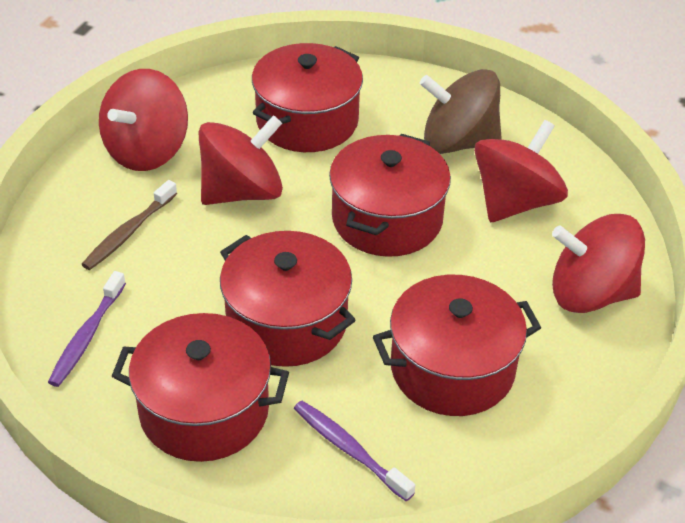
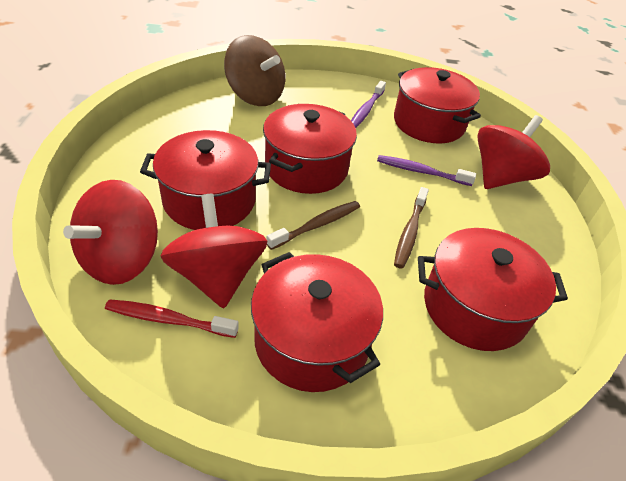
brown toothbrush: [81,180,177,270] = 1 -> [267,201,360,250] [394,187,429,269] = 2
red spinning top: [99,69,188,171] [198,115,283,205] [474,120,568,222] [552,214,645,313] = 4 -> [63,180,158,285] [160,194,267,308] [478,115,550,189] = 3
red toothbrush: none = 0 -> [105,299,239,338] = 1

